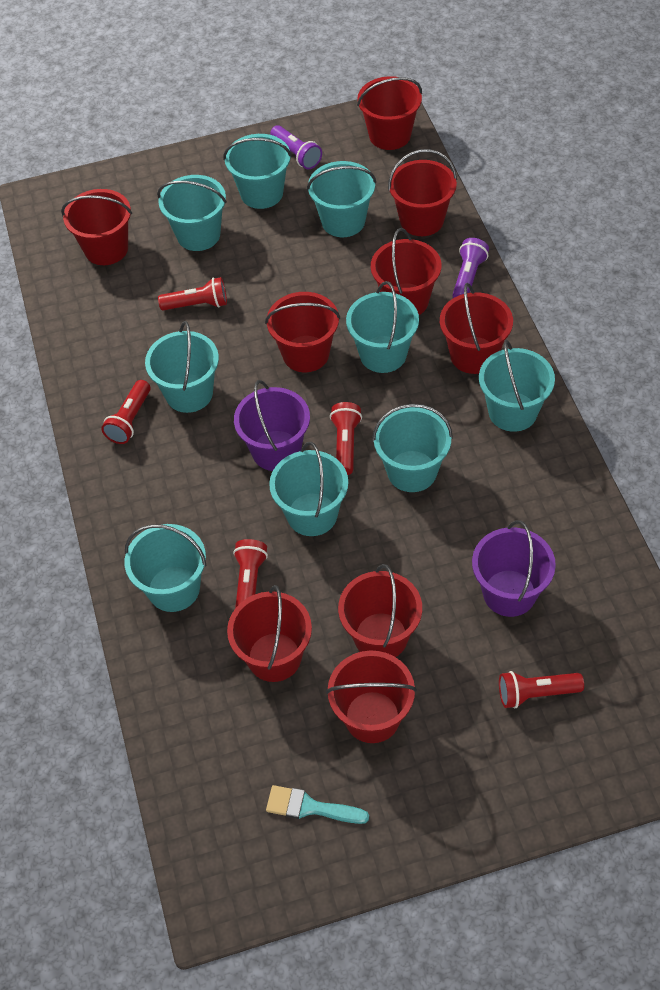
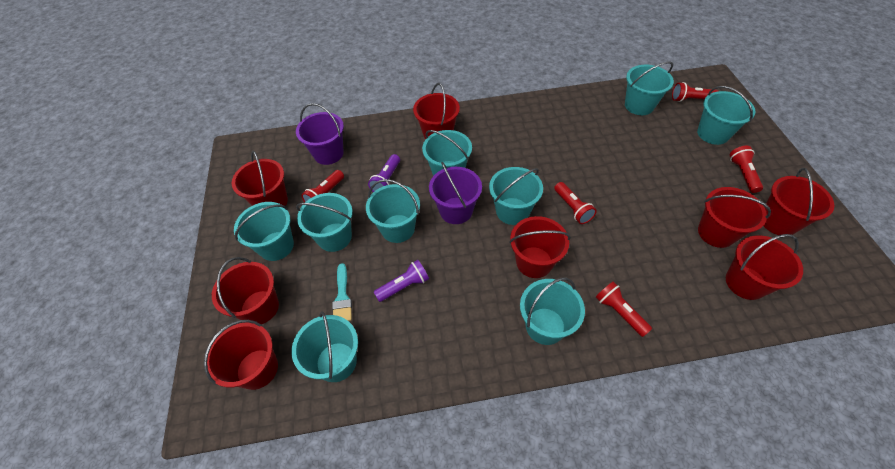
red bucket: [61,189,132,265] [227,585,312,682] [265,292,340,372] [326,651,417,743] [338,564,422,657] [357,76,422,150] [371,228,442,315] [388,149,457,236] [440,283,513,374] = 9 -> [204,320,278,390] [212,257,279,324] [232,151,288,206] [413,83,460,140] [509,216,571,278] [698,187,771,248] [726,234,803,300] [763,168,835,235] = 8

